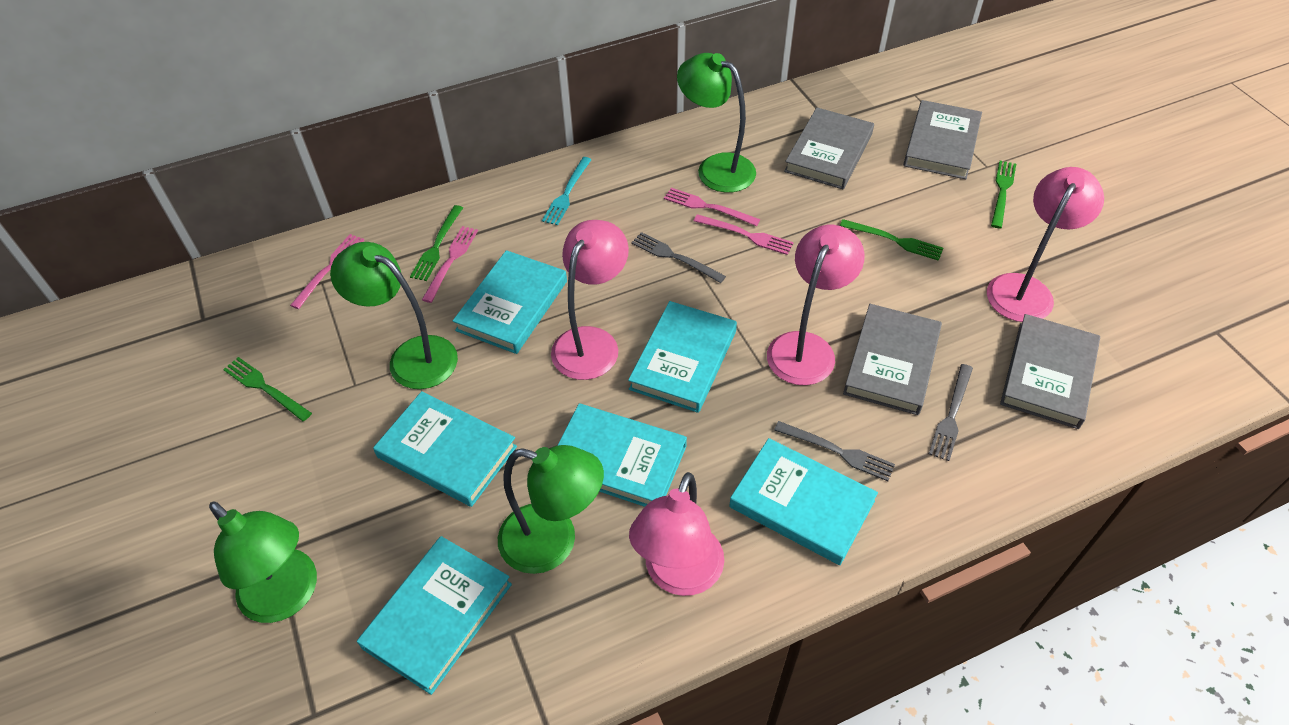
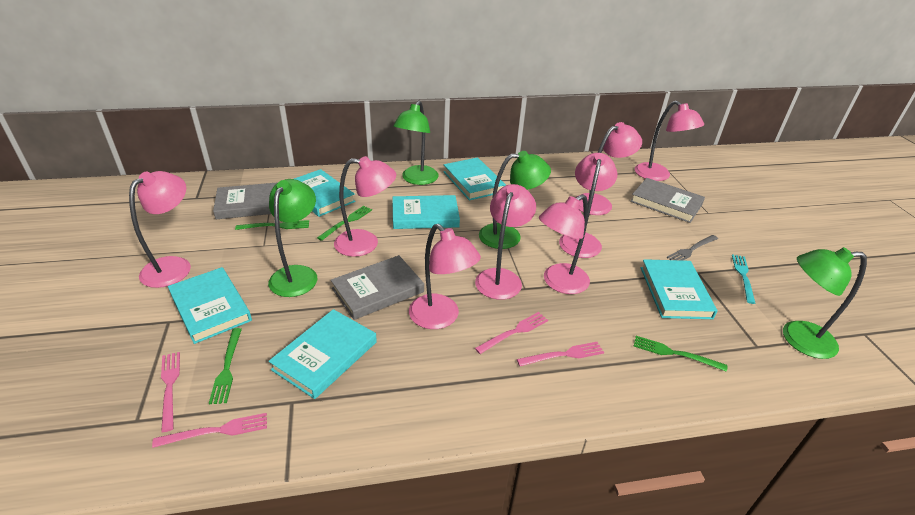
grey book: [784,107,874,189] [843,304,942,415] [903,100,982,179] [1000,314,1100,429] = 4 -> [213,182,278,219] [331,255,424,320] [630,178,705,223] = 3
grey fork: [631,232,726,283] [774,421,895,481] [929,364,973,461] = 3 -> [666,235,718,261] = 1
pink lamp: [551,220,629,380] [629,472,724,596] [767,225,865,385] [987,167,1104,322] = 4 -> [129,171,191,288] [334,156,396,257] [409,224,481,329] [475,184,536,300] [539,194,590,294] [559,153,617,258] [575,122,642,215] [635,101,704,181] = 8

